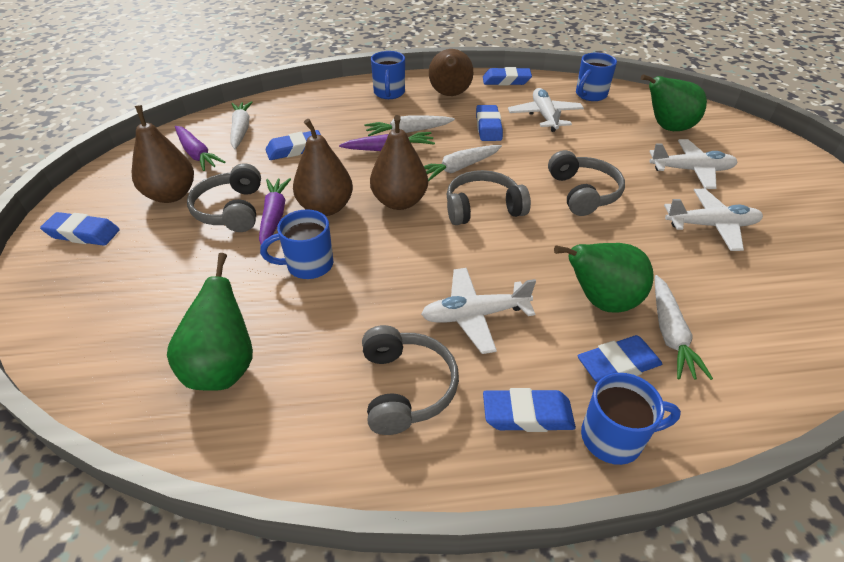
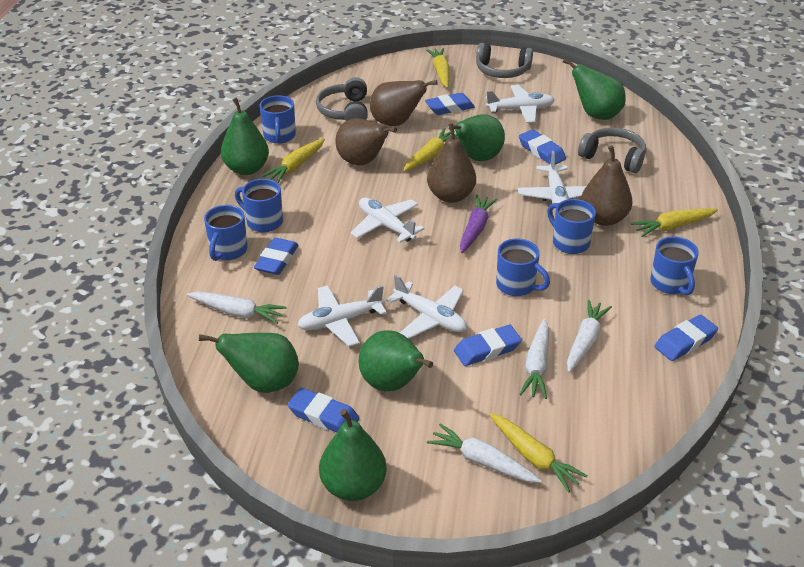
blue mug: [260,209,333,279] [371,51,405,99] [576,52,617,101] [581,373,681,465] = 4 -> [204,205,248,261] [235,179,283,232] [259,95,296,144] [496,238,550,296] [547,199,596,254] [650,237,699,295] = 6
green pear: [167,253,253,391] [554,243,654,312] [641,74,707,131] = 3 -> [199,333,299,393] [221,98,269,175] [319,409,387,501] [359,330,433,391] [449,114,505,161] [563,58,626,120] = 6
grey headphones: [187,163,261,232] [362,325,459,435] [446,170,531,225] [548,150,625,216] = 4 -> [316,77,368,121] [476,43,533,78] [578,127,646,173] = 3
purple carrot: [175,126,225,171] [259,178,291,244] [339,132,435,151] = 3 -> [460,195,498,253] = 1
white plane: [421,268,536,354] [508,88,584,132] [649,139,738,189] [664,189,763,251] = 4 -> [297,285,387,347] [351,198,425,243] [386,274,467,339] [486,85,555,123] [518,151,586,209] = 5
yellow carrot: none = 0 -> [262,138,325,183] [403,128,457,171] [426,48,450,88] [489,413,588,493] [631,208,718,237] = 5

